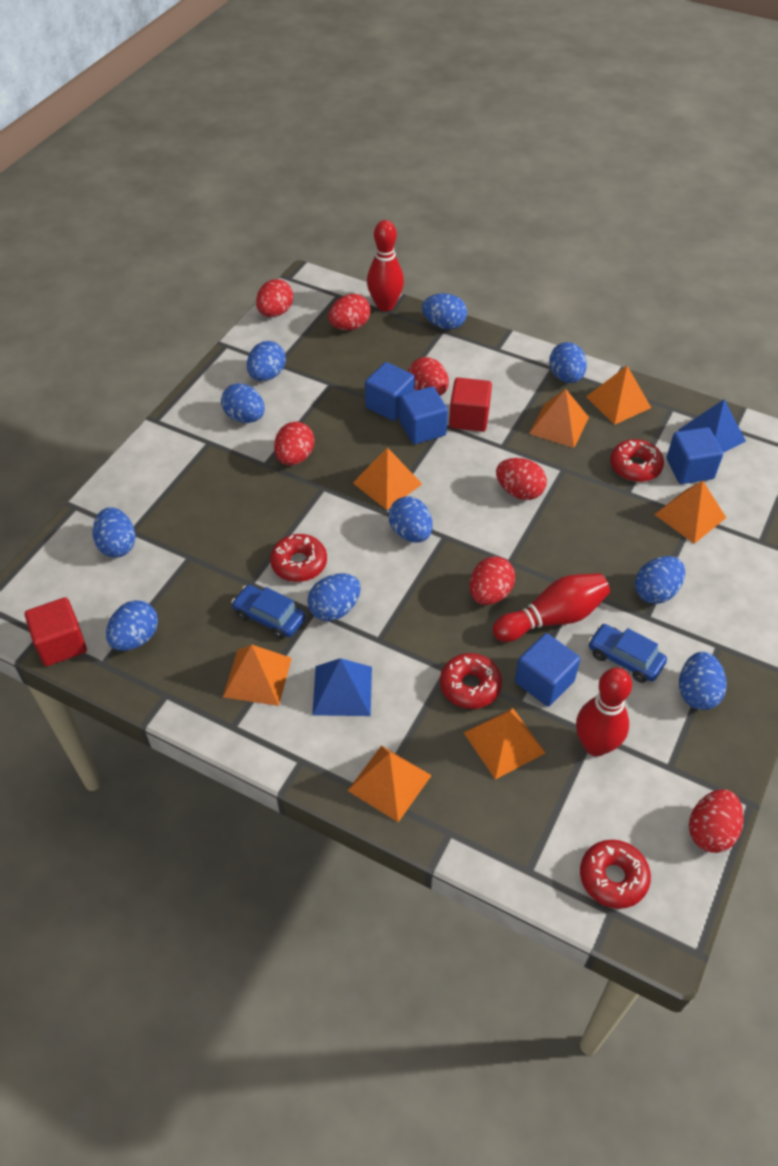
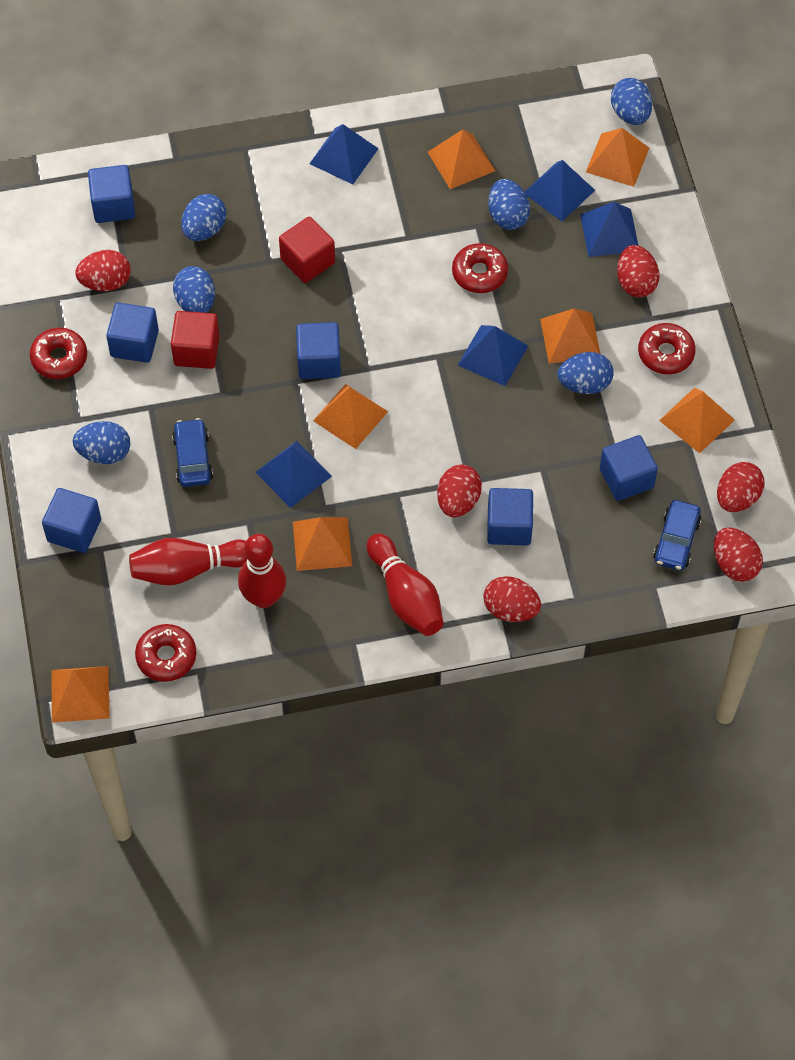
blue cube: [365,362,415,421] [399,386,448,444] [515,633,580,706] [667,427,723,484] = 4 -> [42,488,101,553] [88,165,135,223] [106,303,159,363] [296,322,341,379] [487,488,533,545] [600,435,658,501] = 6
blue egg: [93,507,136,558] [106,600,158,651] [221,383,265,423] [247,341,286,381] [307,573,361,621] [389,496,433,543] [422,293,467,330] [549,342,587,383] [635,556,685,604] [679,652,726,710] = 10 -> [73,421,130,464] [173,266,215,313] [181,194,226,241] [488,179,530,230] [558,352,614,394] [611,78,652,125] = 6
blue pyramid: [312,658,372,716] [678,399,746,453] = 2 -> [256,441,332,508] [309,124,379,184] [458,325,528,386] [525,160,595,221] [580,202,638,257] = 5
red egg: [256,279,293,317] [274,421,314,466] [328,294,371,331] [408,357,449,396] [469,556,515,605] [496,458,547,500] [689,789,743,853] = 7 -> [75,250,131,291] [437,465,482,517] [483,576,541,622] [617,245,659,297] [714,528,763,582] [717,462,764,512] = 6

